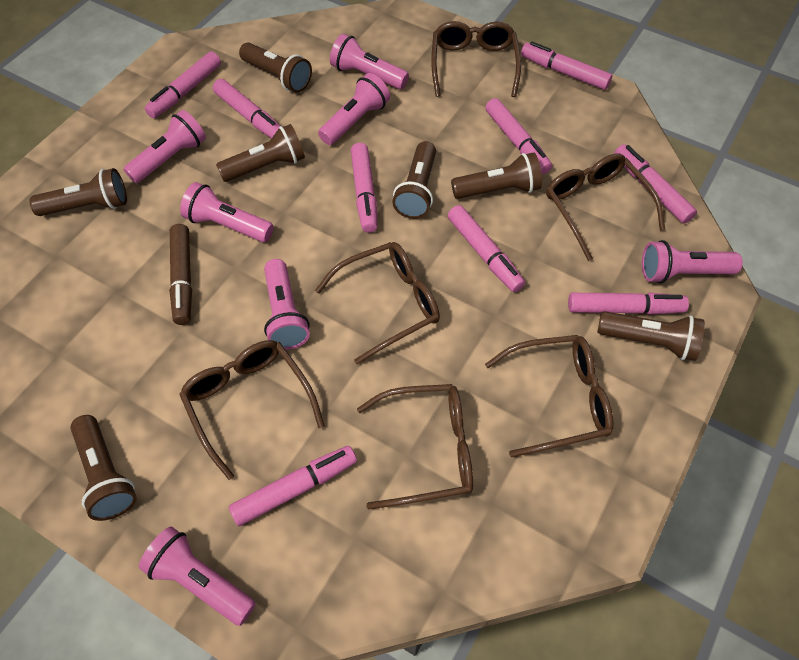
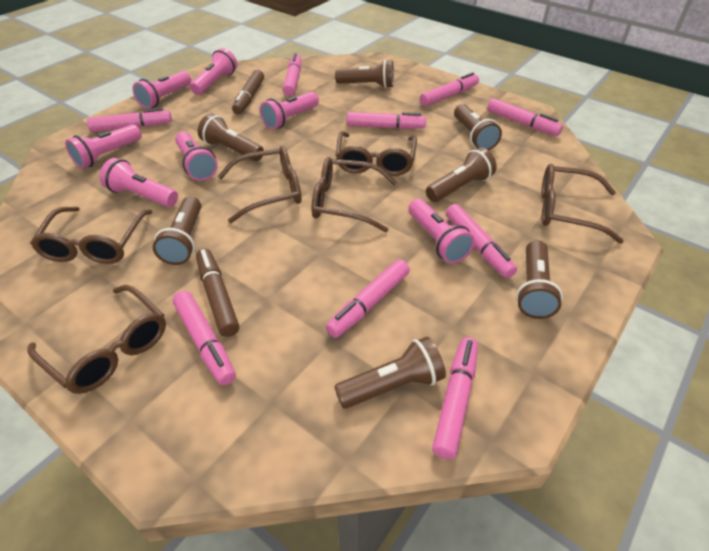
brown marker: [169,224,192,325] = 1 -> [196,249,239,337] [232,70,264,115] = 2

